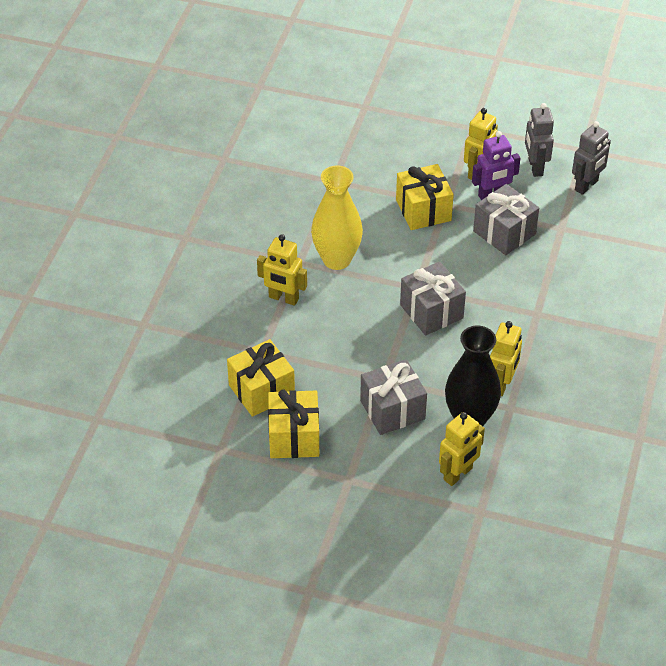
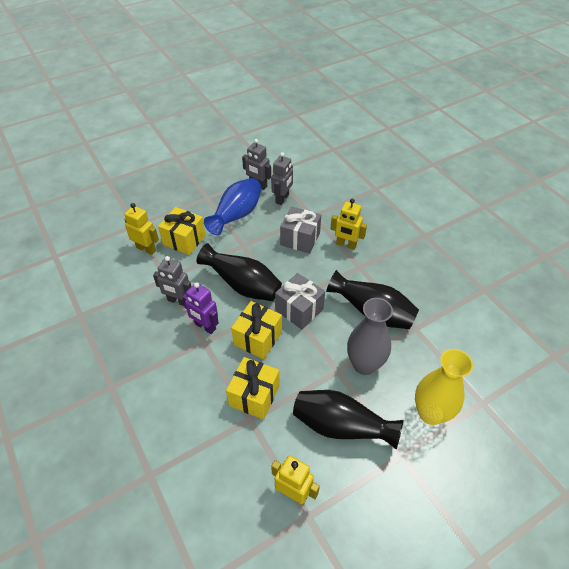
black vase: [445,326,501,426] = 1 -> [196,243,282,301] [293,390,404,449] [326,270,419,329] = 3
blue vase: none = 0 -> [204,178,262,235] = 1
grey gift: [360,359,427,435] [400,261,466,335] [473,184,539,255] = 3 -> [275,273,325,330] [280,207,321,254] = 2
grey robot: [525,103,554,177] [572,121,611,195] = 2 -> [153,256,191,306] [242,139,271,190] [271,152,293,205] = 3
grey vase: none = 0 -> [347,298,393,375] = 1
yellow robot: [257,234,307,306] [439,412,485,486] [464,108,498,180] [490,321,522,396] = 4 -> [124,203,159,255] [271,455,320,505] [330,199,367,250] = 3

